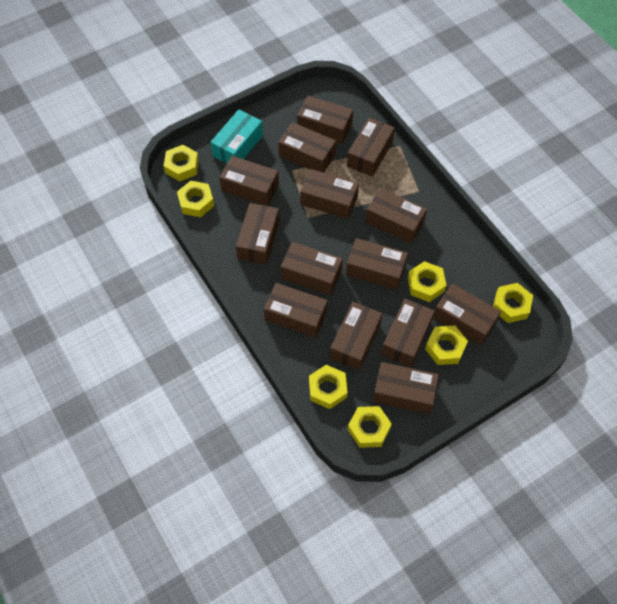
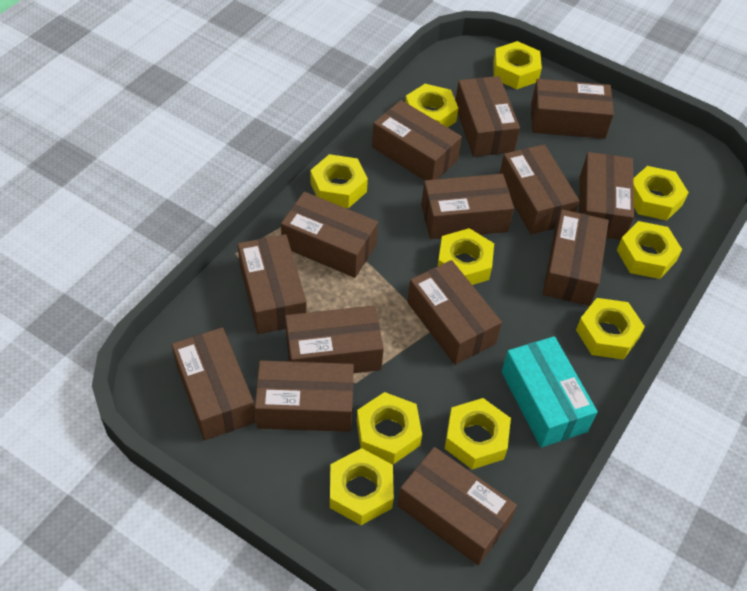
yellow nut: [164,145,199,181] [177,181,214,217] [309,365,348,409] [348,406,392,448] [408,261,447,302] [425,326,468,365] [493,283,533,323] = 7 -> [310,154,368,208] [330,448,394,525] [357,392,422,464] [405,84,458,127] [437,228,494,285] [445,398,511,469] [493,41,542,89] [576,298,645,360] [617,221,682,279] [633,166,689,220] = 10

